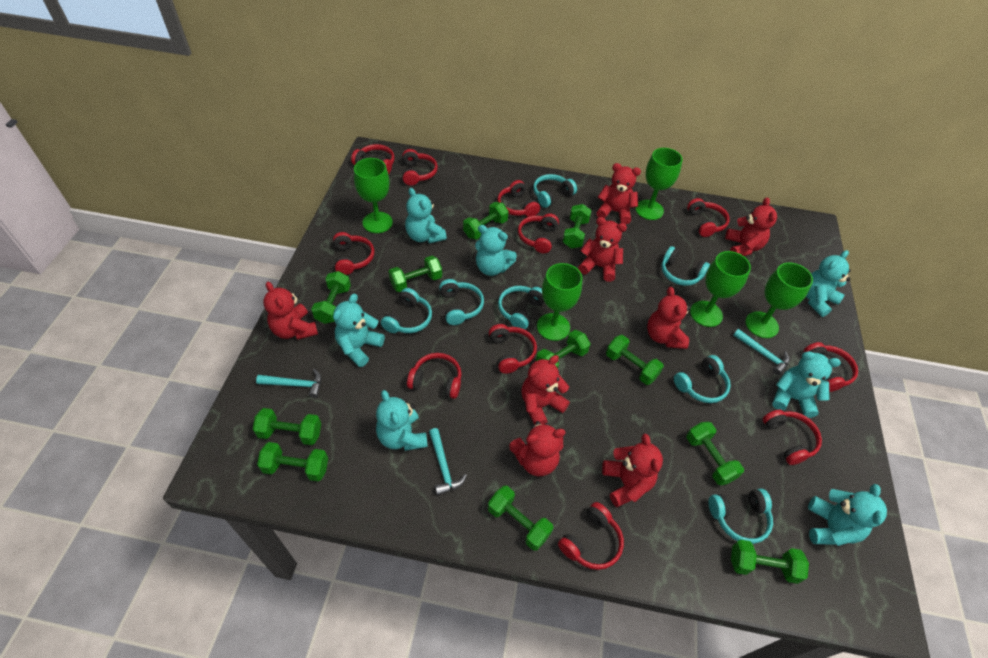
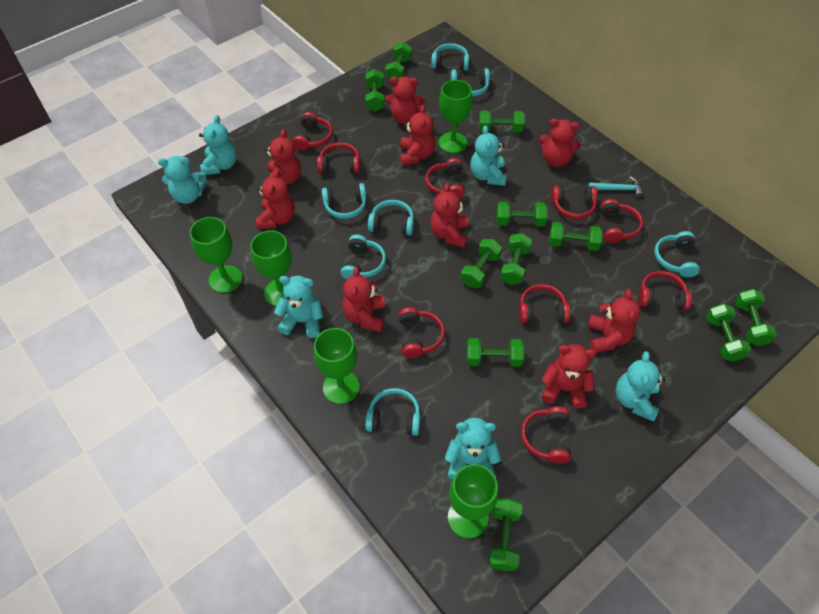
red headphones: [333,232,374,275] [351,144,395,174] [402,149,438,186] [407,353,462,399] [489,324,537,374] [497,180,540,217] [518,213,559,253] [558,502,624,570] [687,198,730,237] [763,410,822,465] [804,342,858,392] = 11 -> [292,112,333,151] [317,142,360,174] [399,307,445,358] [425,158,465,198] [519,284,570,323] [521,406,571,464] [551,185,598,219] [600,199,643,243] [639,271,692,311] = 9
red teddy bear: [263,282,318,340] [509,421,566,476] [521,355,570,425] [578,217,627,282] [596,163,641,224] [602,434,663,507] [647,287,691,349] [725,197,777,256] = 8 -> [256,169,295,229] [264,129,301,184] [342,267,385,332] [385,77,425,124] [400,105,435,166] [430,183,469,248] [539,119,581,167] [541,344,596,409] [588,289,640,353] = 9
turquoise hammer: [256,369,322,398] [429,428,467,495] [733,329,790,375] = 3 -> [588,176,643,198] = 1
turquoise teddy bear: [333,294,385,367] [376,390,428,451] [405,188,447,244] [475,225,517,276] [772,351,841,418] [806,250,851,317] [808,484,887,546] = 7 -> [158,156,207,204] [199,115,237,175] [274,276,323,338] [445,418,501,479] [470,125,507,186] [616,351,665,421] = 6

